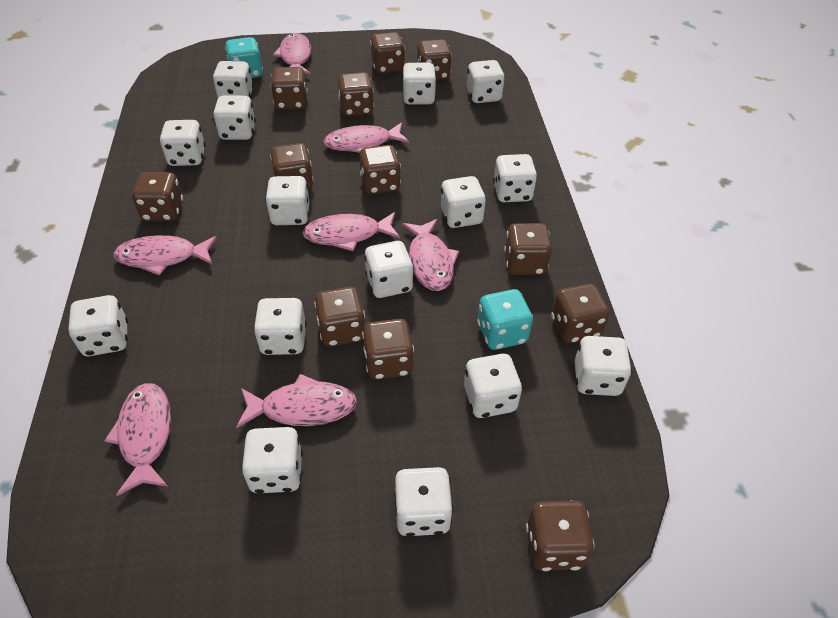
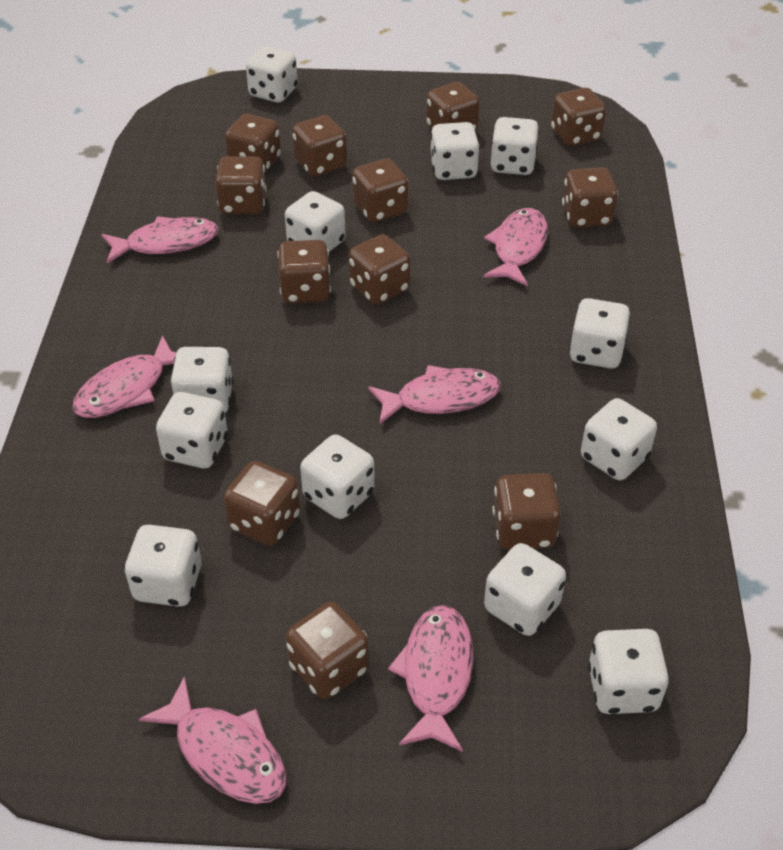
pink fish: [104,383,171,496] [113,235,217,276] [236,374,357,428] [273,33,311,74] [302,212,400,251] [323,122,409,153] [402,219,459,291] = 7 -> [72,335,176,418] [102,216,219,264] [139,676,286,804] [368,365,501,425] [388,605,474,752] [483,208,548,287] = 6
turquoise dice: [225,37,263,78] [477,289,533,350] = 2 -> none = 0
white dice: [68,295,128,356] [160,120,206,166] [213,61,253,98] [213,96,256,140] [241,427,303,493] [253,298,307,355] [265,176,309,225] [364,241,413,298] [394,467,453,537] [402,63,436,105] [441,176,486,228] [464,354,522,418] [467,60,505,103] [493,154,537,202] [574,336,632,396] = 15 -> [124,525,201,607] [156,392,228,468] [171,347,234,413] [246,46,298,103] [285,191,345,252] [300,434,375,519] [430,122,480,180] [484,543,566,636] [491,117,539,175] [569,298,631,368] [581,398,657,480] [588,629,670,714] = 12

